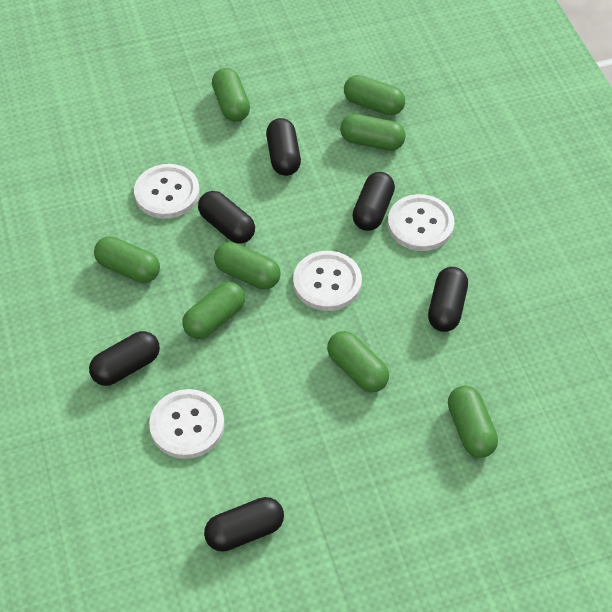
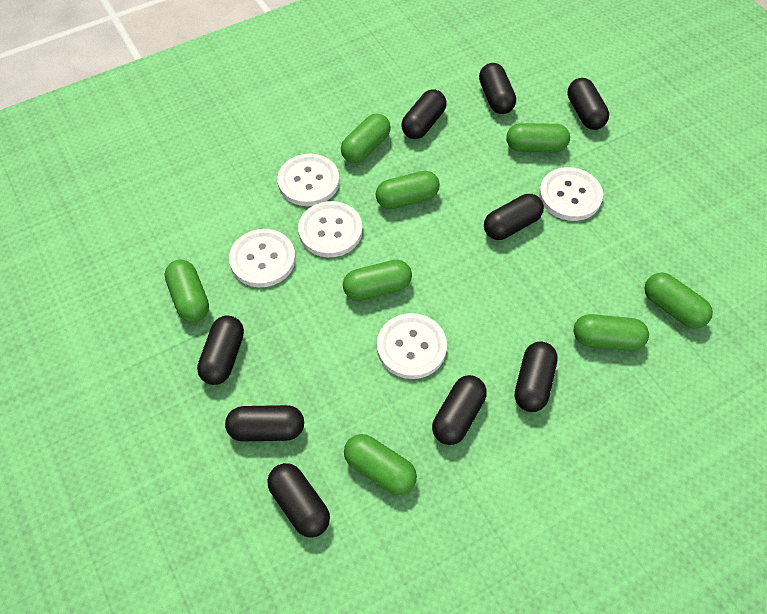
black capsule: [89,331,160,386] [198,191,255,244] [204,497,284,552] [266,118,301,176] [352,172,395,231] [428,267,468,332] = 6 -> [197,315,244,385] [225,405,304,441] [267,463,330,538] [401,89,447,139] [432,375,487,445] [479,63,516,114] [484,194,544,240] [515,342,558,412] [567,78,609,130] = 9
white button: [134,164,200,219] [149,389,224,459] [293,251,362,311] [388,194,454,251] = 4 -> [229,229,295,287] [277,154,339,206] [298,201,363,257] [377,313,447,379] [539,167,603,221] = 5

